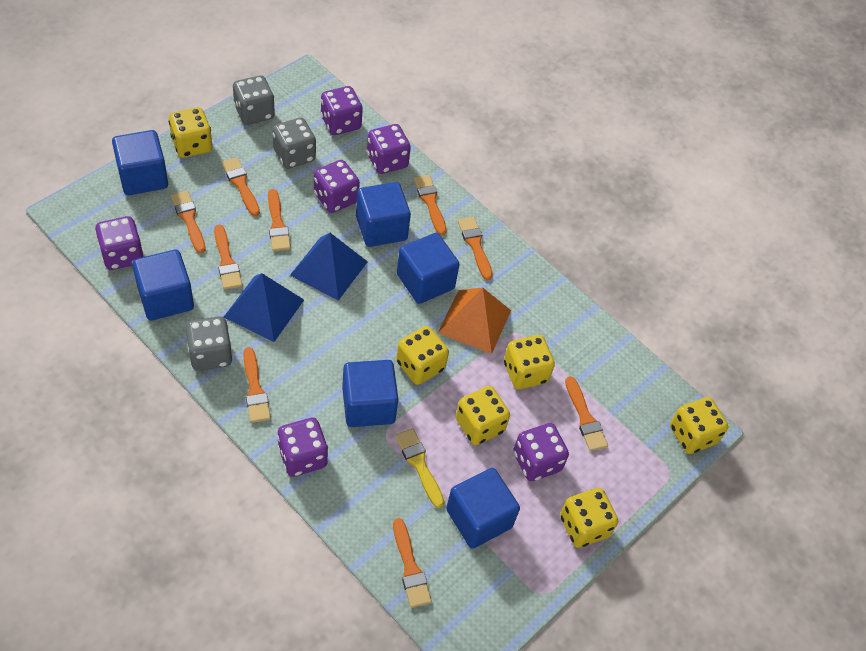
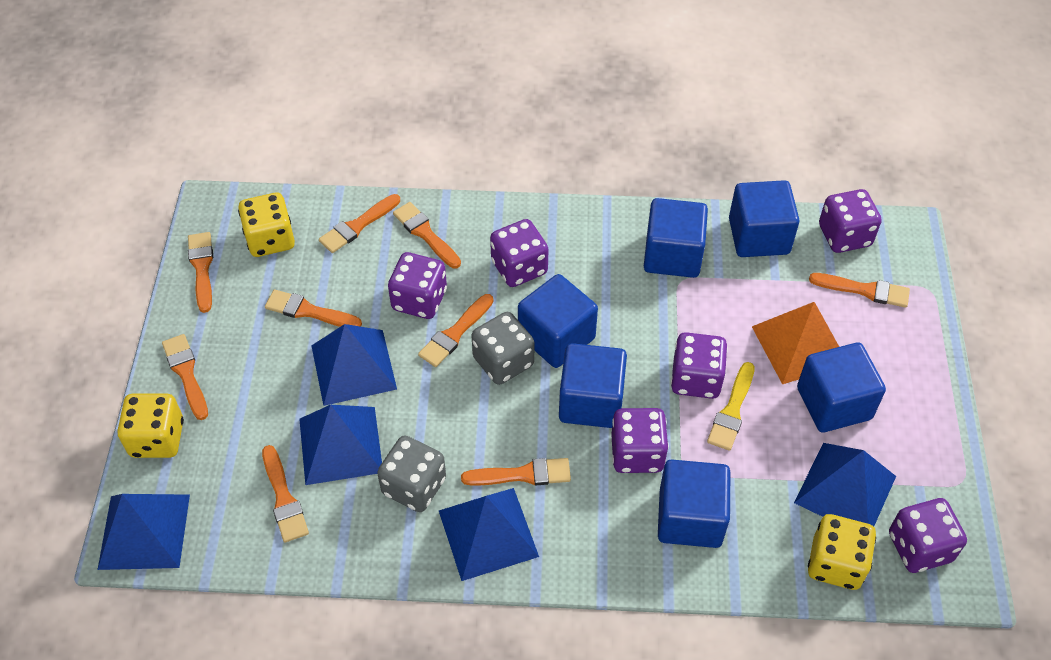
blue pyramid: [224,273,304,342] [290,233,368,301] = 2 -> [97,494,190,570] [299,405,382,485] [312,324,397,406] [439,488,539,581] [794,443,896,526] = 5
grey dice: [186,316,233,371] [233,75,275,125] [273,118,316,169] = 3 -> [377,435,446,512] [471,312,534,385] = 2
yellow dice: [169,107,212,158] [396,326,449,385] [456,386,510,445] [504,335,555,389] [560,488,618,548] [670,397,728,454] = 6 -> [117,393,184,458] [238,193,295,257] [808,514,876,590] = 3

